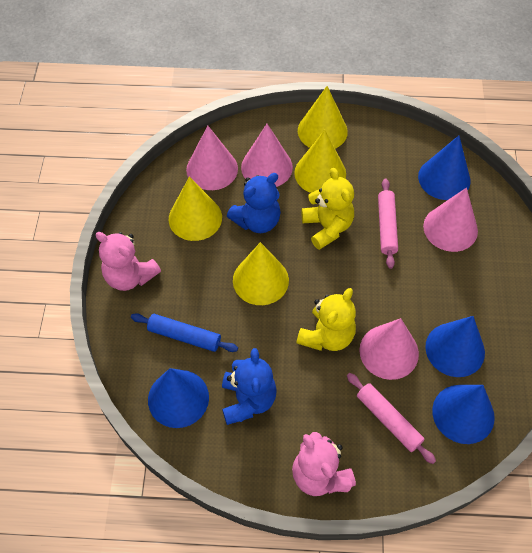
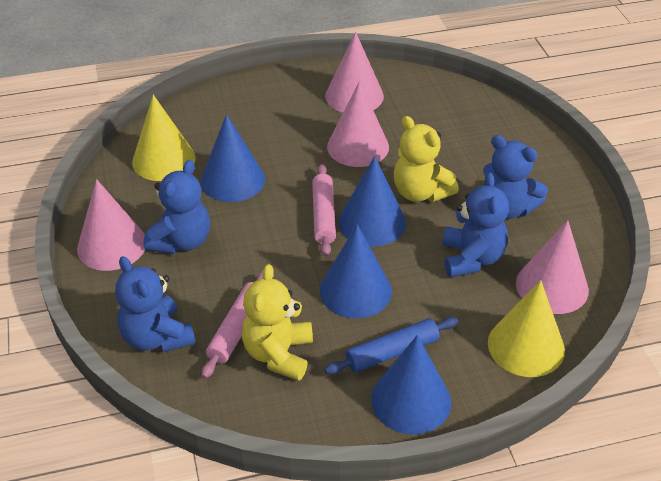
blue teddy bear: [222,348,277,425] [227,173,281,233] = 2 -> [115,256,196,352] [143,160,210,254] [442,173,509,277] [483,135,548,219] = 4
pink teddy bear: [96,232,161,291] [292,432,356,496] = 2 -> none = 0
yellow cone: [169,176,222,241] [233,242,289,305] [294,130,346,193] [298,86,348,149] = 4 -> [132,95,196,181] [488,280,565,377] = 2

